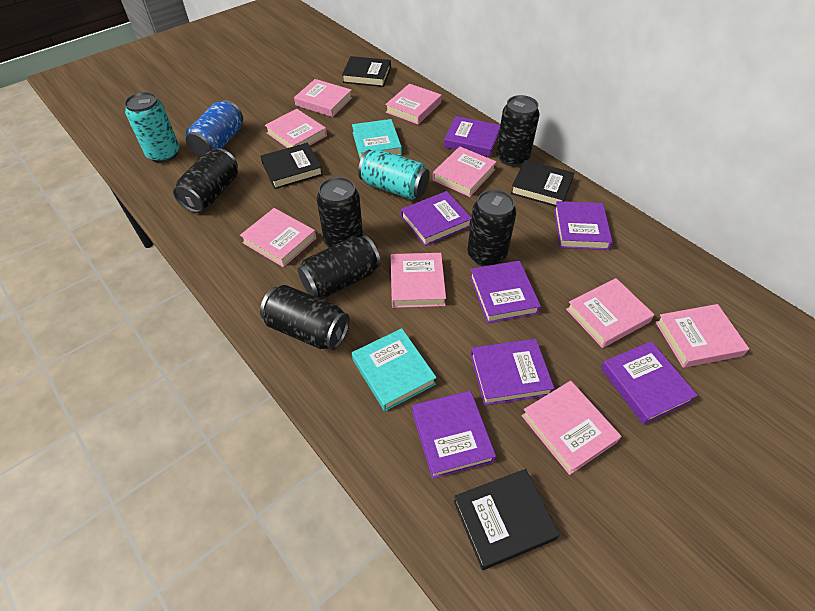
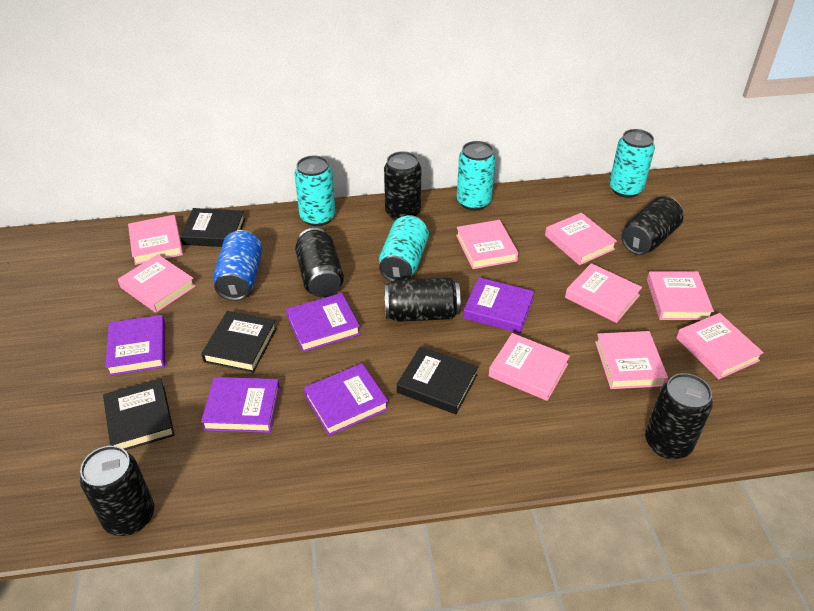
purple book: [401,191,471,246] [412,391,496,479] [444,116,500,157] [470,260,541,323] [470,339,554,405] [554,201,613,250] [601,341,698,425] = 7 -> [105,315,165,376] [201,377,280,433] [286,293,360,352] [304,364,388,436] [463,277,534,333] = 5
turquoise book: [352,119,402,160] [352,328,437,411] = 2 -> none = 0
turquoise can: [124,92,179,163] [358,149,430,200] = 2 -> [294,155,335,226] [379,215,429,282] [457,141,496,211] [609,129,655,198] = 4

